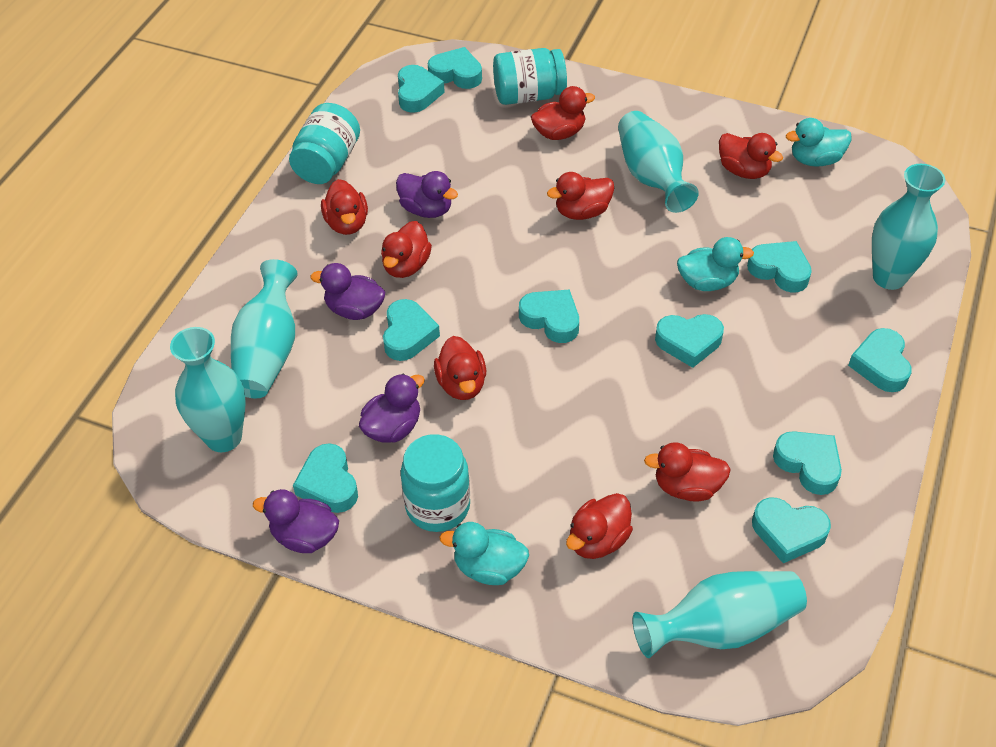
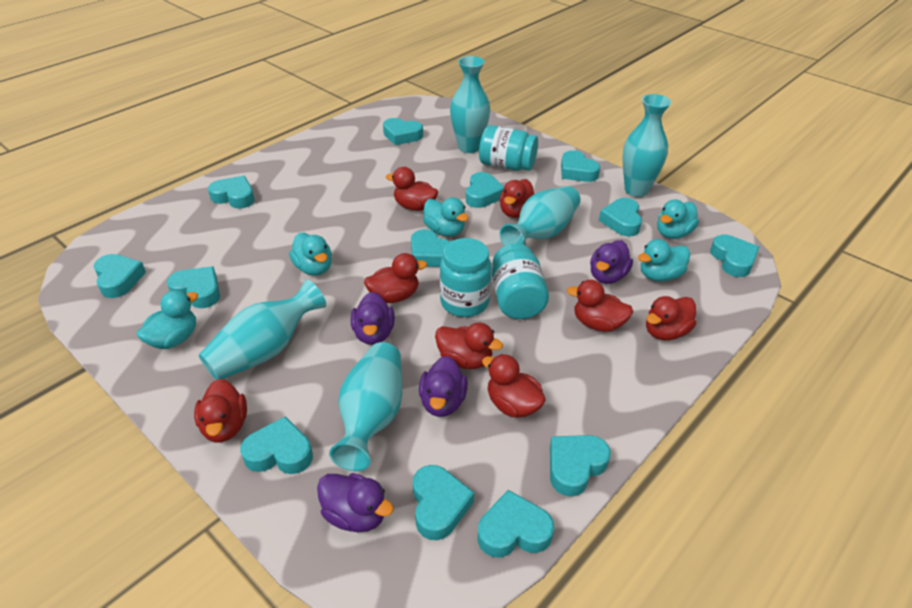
turquoise duck: [439,522,529,585] [677,237,754,291] [786,118,852,167] = 3 -> [137,290,198,349] [289,233,332,276] [423,197,469,237] [638,239,690,282] [657,200,699,239] = 5
turquoise heart: [293,443,358,513] [383,299,440,361] [398,65,445,113] [428,47,482,89] [519,290,579,343] [655,314,724,368] [747,241,812,292] [752,497,831,563] [773,431,842,495] [848,328,912,392] = 10 -> [94,254,146,298] [167,266,220,308] [208,176,254,209] [240,416,313,474] [383,118,423,145] [411,229,451,267] [413,465,474,540] [466,172,504,208] [477,490,554,558] [550,435,611,497] [561,150,600,182] [599,198,642,236] [710,235,759,277] = 13

